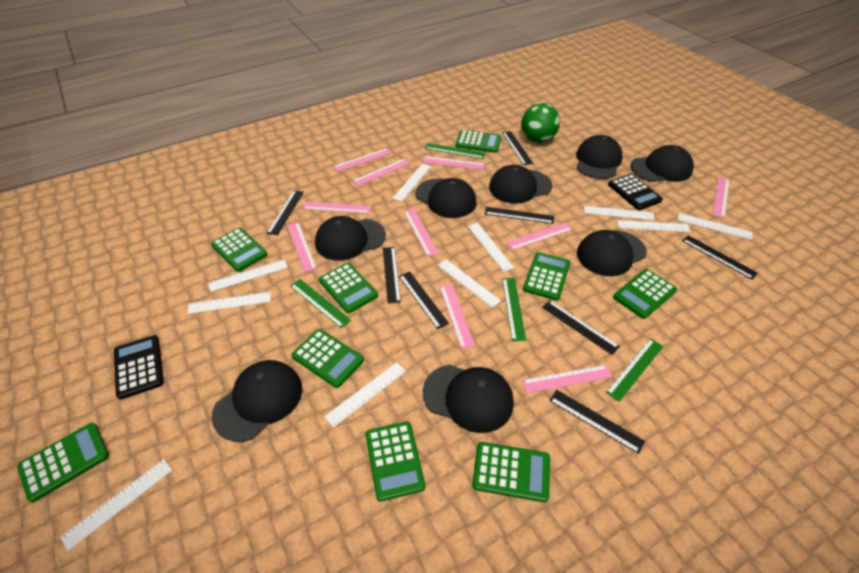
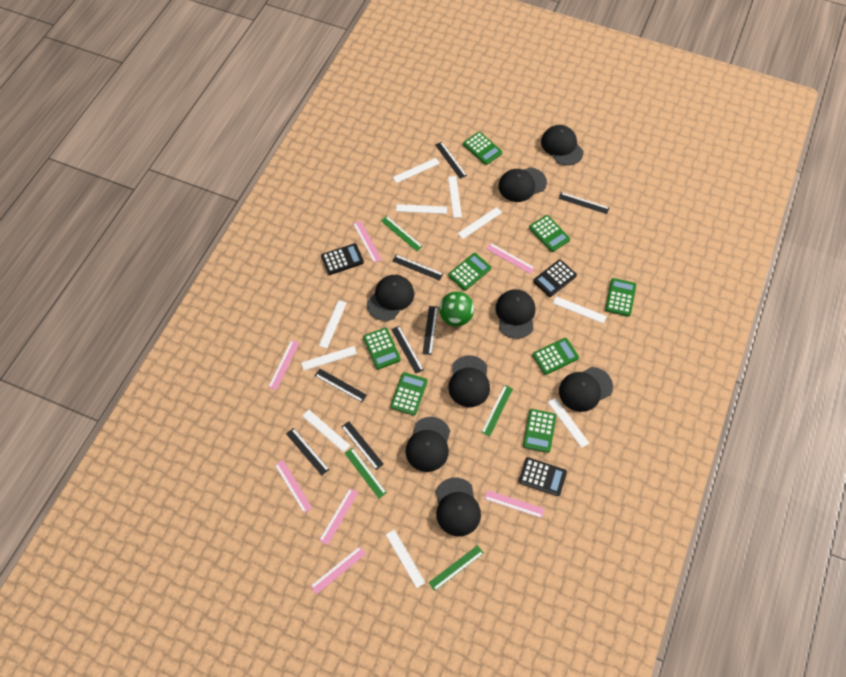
black calculator: [114,335,164,399] [608,174,663,210] = 2 -> [321,243,364,275] [519,457,567,496] [533,260,577,297] = 3
green calculator: [17,423,109,502] [211,228,268,272] [291,329,364,388] [319,263,378,313] [365,422,425,501] [455,130,501,153] [472,442,550,502] [523,252,571,301] [613,269,677,319] = 9 -> [363,328,401,369] [390,372,428,415] [448,253,491,290] [463,132,502,165] [523,409,556,453] [529,215,570,252] [533,338,579,375] [605,278,636,317] = 8
pink ruler: [287,222,317,272] [303,202,372,214] [333,148,391,172] [353,159,410,186] [404,209,439,257] [423,156,485,170] [440,284,475,349] [506,223,573,250] [522,365,613,393] [713,177,730,218] = 10 -> [268,340,299,390] [275,460,312,513] [310,546,366,594] [319,488,358,545] [353,221,382,263] [484,490,545,518] [486,243,535,274] = 7

